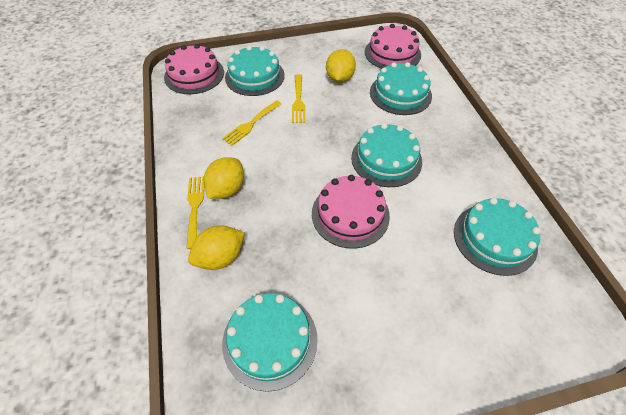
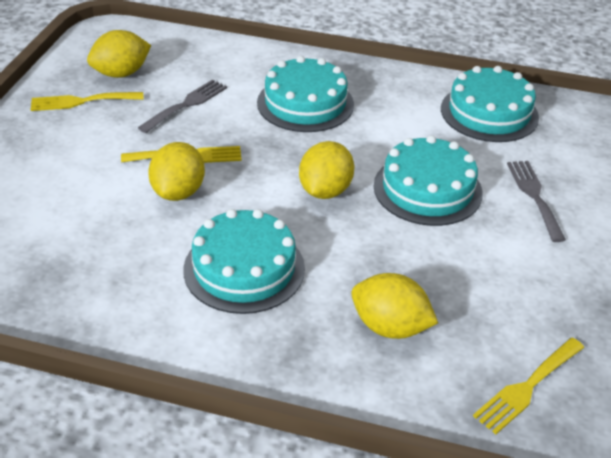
grey fork: none = 0 -> [138,79,227,133] [507,161,566,242] = 2
pink cake: [164,44,224,94] [312,175,390,249] [365,24,421,69] = 3 -> none = 0
turquoise cake: [222,293,318,392] [225,46,285,96] [351,123,422,187] [370,62,432,115] [454,198,541,276] = 5 -> [183,209,305,314] [257,56,354,132] [373,135,483,226] [441,66,539,142] = 4
yellow lemon: [188,225,245,270] [203,157,244,199] [326,49,356,83] = 3 -> [87,30,151,78] [148,142,205,201] [299,141,354,199] [351,273,438,339] = 4

